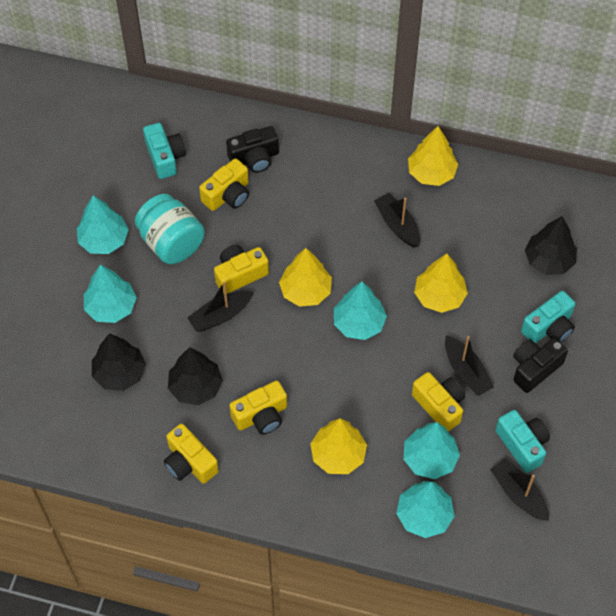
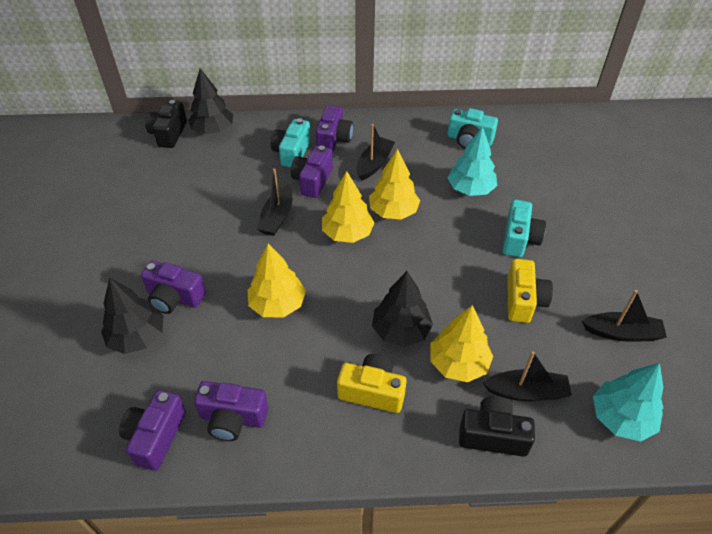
purple camera: none = 0 -> [119,390,186,471] [141,261,206,314] [194,381,268,441] [291,146,333,198] [316,105,353,153] = 5
turquoise jar: [135,194,205,264] = 1 -> none = 0
turquoise tree: [77,195,129,254] [84,264,137,323] [334,281,387,340] [396,481,455,538] [403,422,460,479] = 5 -> [447,126,497,196] [593,363,663,442] = 2
yellow camera: [164,424,219,484] [199,158,249,211] [214,245,269,294] [229,381,287,435] [412,372,465,432] = 5 -> [337,354,406,413] [507,259,553,323] = 2

